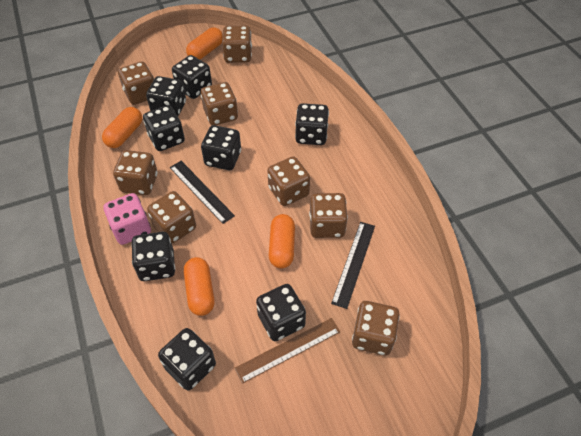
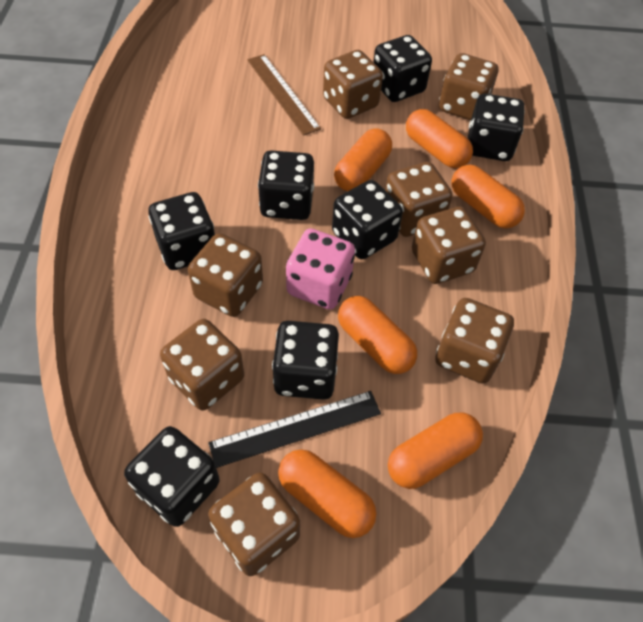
black dice: [131,232,175,281] [143,105,185,151] [146,76,186,116] [158,328,216,391] [172,55,212,99] [201,125,241,170] [256,284,306,341] [295,103,329,145] = 8 -> [124,426,220,527] [148,192,215,270] [258,150,314,220] [272,321,339,400] [332,180,403,259] [373,35,432,102] [468,94,525,161] = 7
black ruler: [170,161,235,224] [331,222,375,309] = 2 -> [208,391,381,468] = 1
orange capsule: [102,107,142,148] [184,257,214,316] [186,27,223,59] [269,214,295,268] = 4 -> [278,449,376,538] [334,128,392,191] [338,296,417,374] [388,413,483,489] [406,109,473,168] [451,165,525,229] = 6

